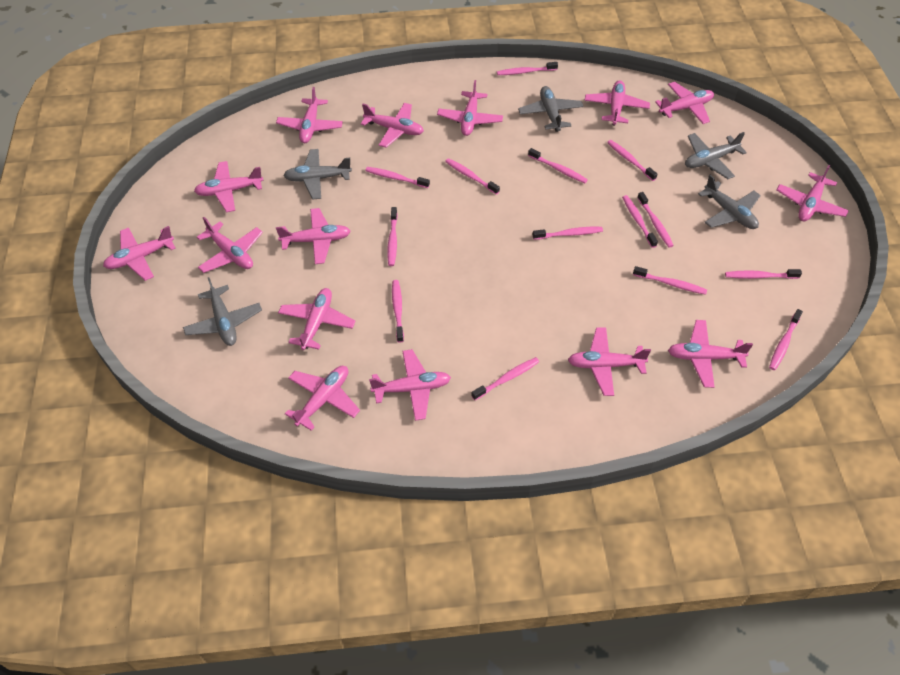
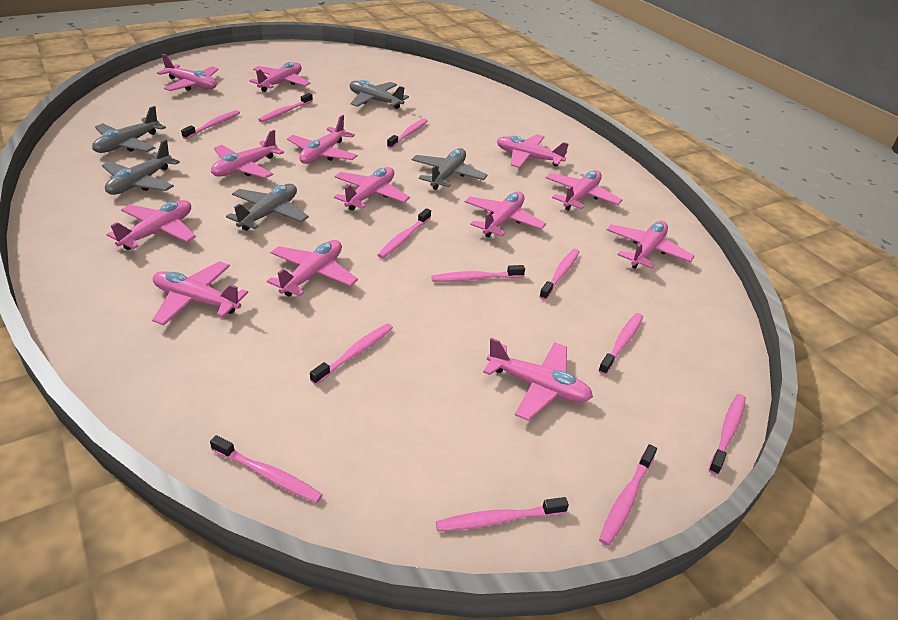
pink plane: [103,226,176,281] [194,161,263,212] [197,217,263,273] [276,87,343,143] [276,208,350,264] [278,288,355,350] [285,366,360,431] [361,103,424,148] [369,349,451,421] [437,80,503,136] [568,327,651,396] [584,80,650,126] [655,82,714,124] [668,320,753,388] [777,165,849,221] = 15 -> [106,200,196,250] [152,261,248,325] [157,54,219,91] [211,130,284,178] [250,62,311,92] [267,240,358,297] [287,115,358,164] [334,167,410,211] [465,192,546,238] [483,338,593,421] [497,134,569,168] [545,170,622,211] [607,221,694,269] = 13
pink toothbrush: [365,167,430,188] [387,207,398,266] [392,280,404,343] [445,158,500,195] [471,357,539,400] [497,62,558,75] [528,148,588,183] [533,227,603,240] [607,140,658,181] [622,195,658,248] [633,266,707,295] [637,192,674,248] [725,269,802,279] [769,309,803,370] = 14 -> [181,110,240,139] [210,435,323,503] [258,93,313,122] [310,323,393,385] [377,208,431,258] [387,118,428,149] [431,265,525,282] [436,497,569,531] [539,249,579,300] [598,313,643,375] [599,444,657,546] [709,394,746,475] = 12

